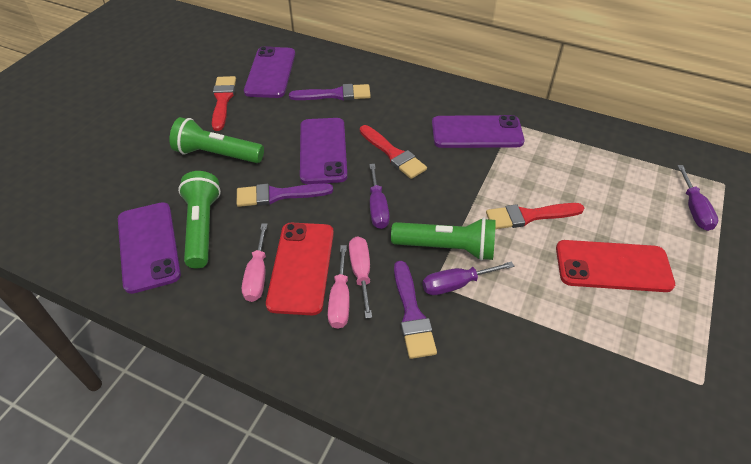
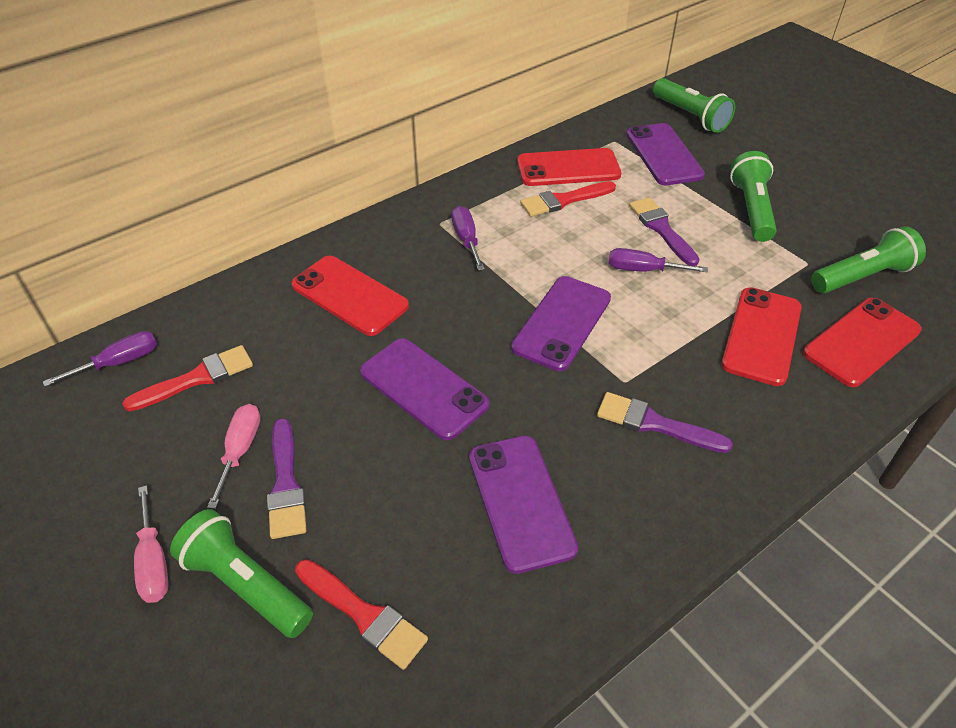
green flashlight: [169,117,264,163] [178,171,221,269] [391,217,496,261] = 3 -> [170,509,313,638] [653,78,735,133] [730,151,777,242] [811,226,926,293] = 4
pink screwdriver: [242,223,267,302] [328,245,350,329] [349,236,372,319] = 3 -> [134,485,169,603] [207,404,261,509] = 2
red phone: [266,223,334,315] [556,240,675,292] = 2 -> [291,256,409,336] [517,148,621,186] [721,288,802,386] [803,298,922,387] = 4

